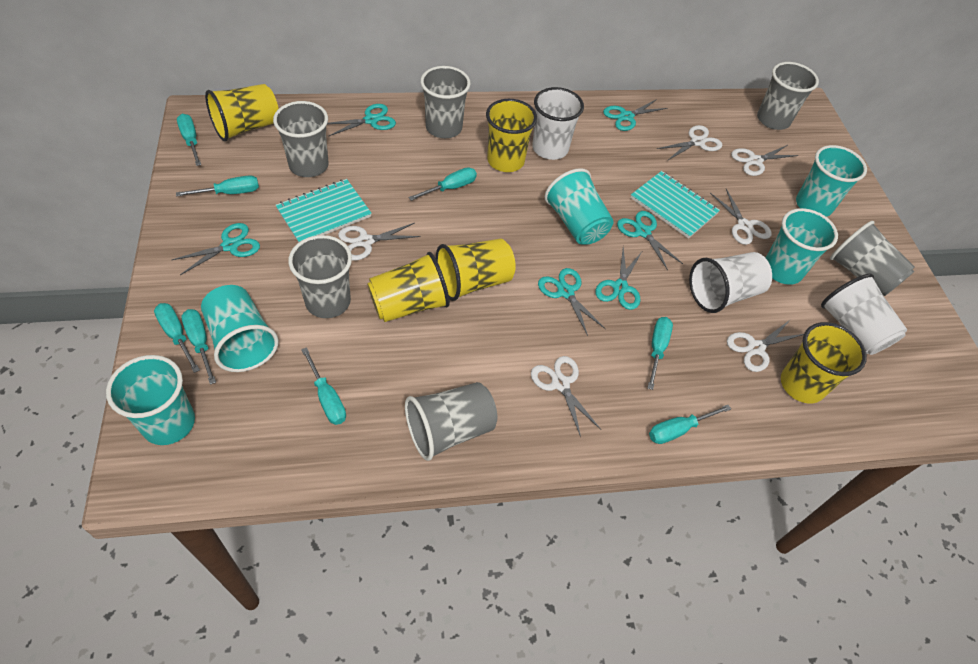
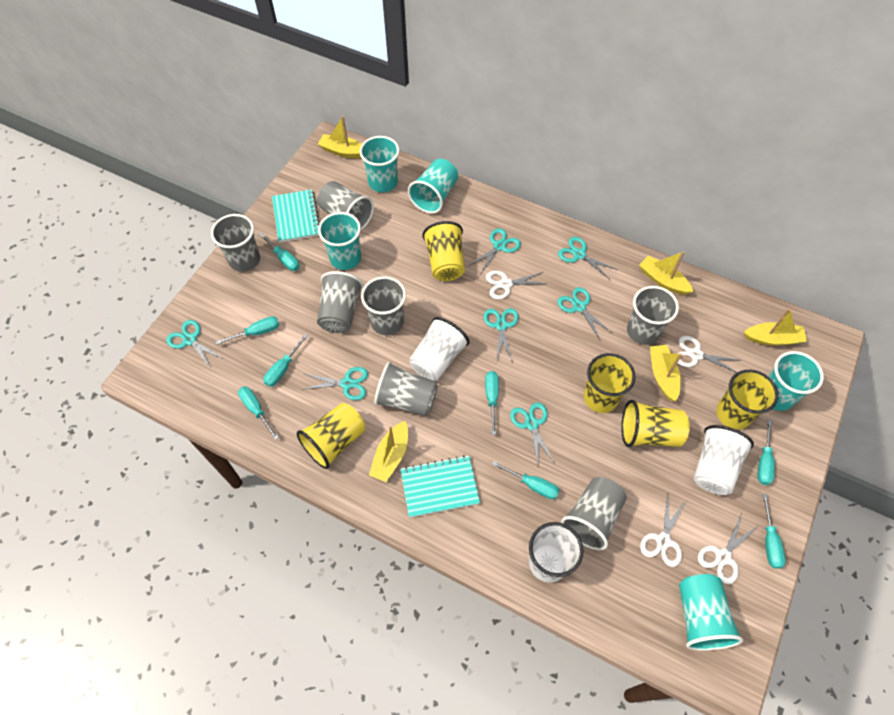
grey cup: [273,101,329,177] [288,235,352,318] [405,382,497,461] [420,66,471,138] [757,62,819,130] [830,221,915,296] = 6 -> [211,214,260,272] [317,181,374,230] [317,271,363,333] [361,276,406,335] [374,362,438,416] [561,477,627,550] [627,286,679,345] = 7
turquoise scissors: [172,223,260,275] [327,104,396,136] [538,268,606,336] [595,248,642,310] [603,99,668,131] [617,211,683,270] = 6 -> [166,320,224,369] [301,367,368,400] [469,228,521,274] [483,308,519,363] [510,403,554,464] [558,237,618,279] [558,287,612,340] = 7
white scissors: [338,223,421,260] [531,356,601,437] [657,125,722,161] [710,189,772,245] [727,319,804,372] [731,145,799,176] = 6 -> [486,271,547,299] [640,496,686,567] [677,336,739,373] [698,514,759,584] = 4
yellow boat: none = 0 -> [318,116,362,158] [369,421,408,482] [639,251,693,295] [650,345,682,401] [744,308,807,346] = 5

